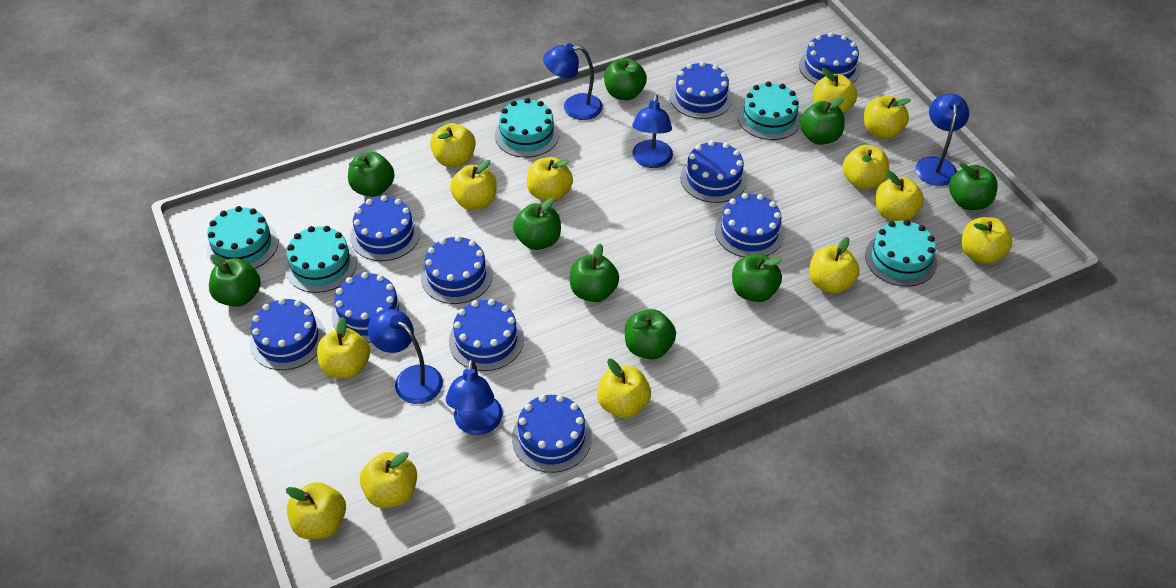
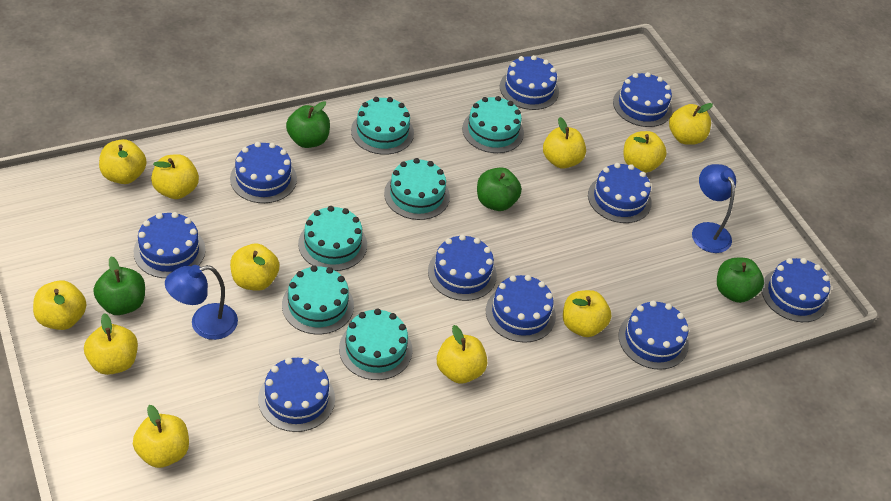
blue lamp: [368,309,443,404] [446,359,503,435] [543,43,603,120] [632,94,673,168] [916,94,969,186] = 5 -> [165,265,238,340] [692,164,736,253] = 2
green apple: [209,255,261,307] [348,152,395,197] [513,198,561,250] [570,243,619,302] [604,58,647,100] [625,309,676,359] [732,254,782,302] [800,97,845,145] [949,163,998,210] = 9 -> [93,256,145,315] [286,101,330,148] [477,168,522,211] [717,258,764,303] = 4
turquoise cake: [207,206,278,269] [285,226,357,293] [495,98,559,157] [737,81,801,140] [865,220,937,287] = 5 -> [282,265,354,334] [298,206,367,271] [339,309,412,380] [351,97,414,155] [384,158,450,220] [462,96,524,153] = 6
yellow apple: [286,482,346,539] [317,317,370,378] [360,452,417,508] [430,123,476,167] [450,160,497,210] [527,157,573,202] [597,359,651,418] [809,237,860,294] [813,68,857,114] [842,145,889,189] [864,96,911,139] [876,170,924,221] [962,217,1012,264] = 13 -> [33,280,86,330] [84,313,138,375] [99,139,147,184] [133,405,189,468] [151,154,199,199] [230,243,280,291] [437,325,487,384] [543,117,586,169] [563,290,611,337] [624,131,667,173] [669,103,713,145] = 11

